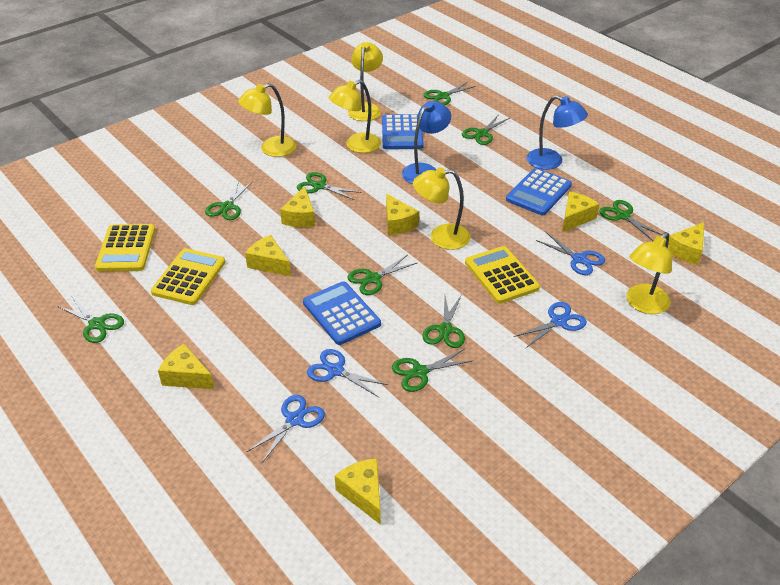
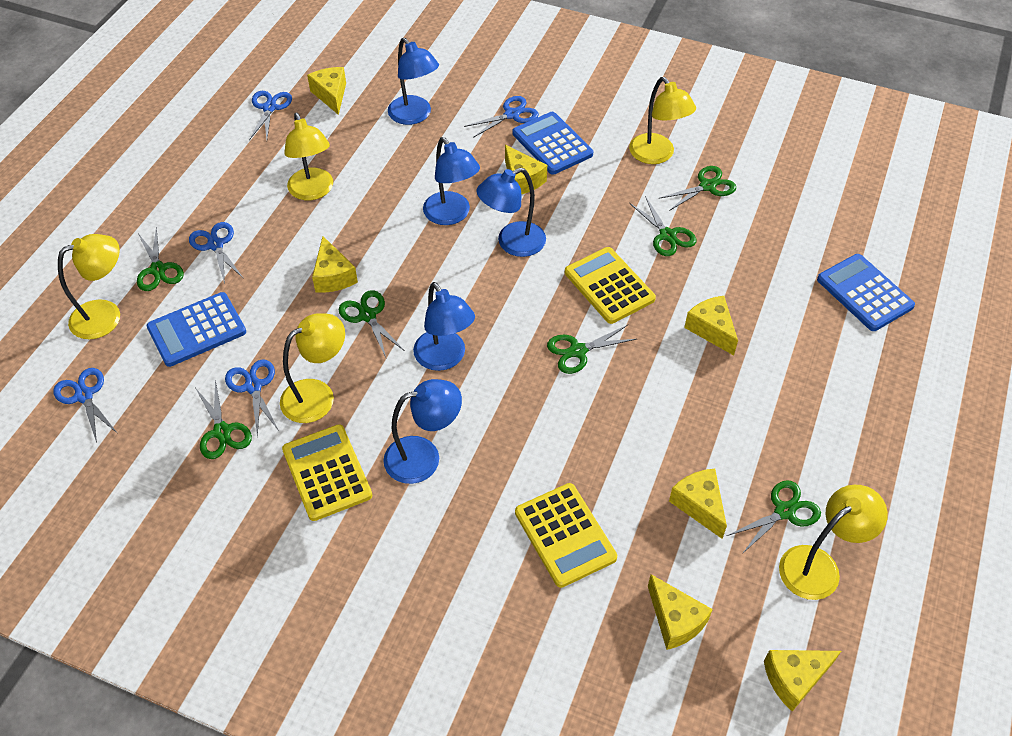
blue lamp: [402,101,451,184] [526,95,588,170] = 2 -> [383,379,462,484] [388,38,439,125] [413,282,475,371] [423,137,480,225] [477,168,546,257] = 5
blue scissors: [247,395,325,463] [307,349,388,397] [514,302,587,348] [536,232,605,275] = 4 -> [53,368,118,443] [189,222,244,284] [225,359,279,438] [249,91,292,140] [464,96,539,138] = 5
green scissors: [57,296,124,343] [205,180,253,220] [297,172,362,200] [347,255,417,295] [392,349,474,392] [422,295,465,348] [424,82,476,105] [462,114,510,145] [599,200,662,241] = 9 -> [137,227,184,291] [196,380,252,459] [338,290,405,358] [547,325,637,374] [629,196,697,256] [658,166,736,211] [727,480,821,554] = 7

